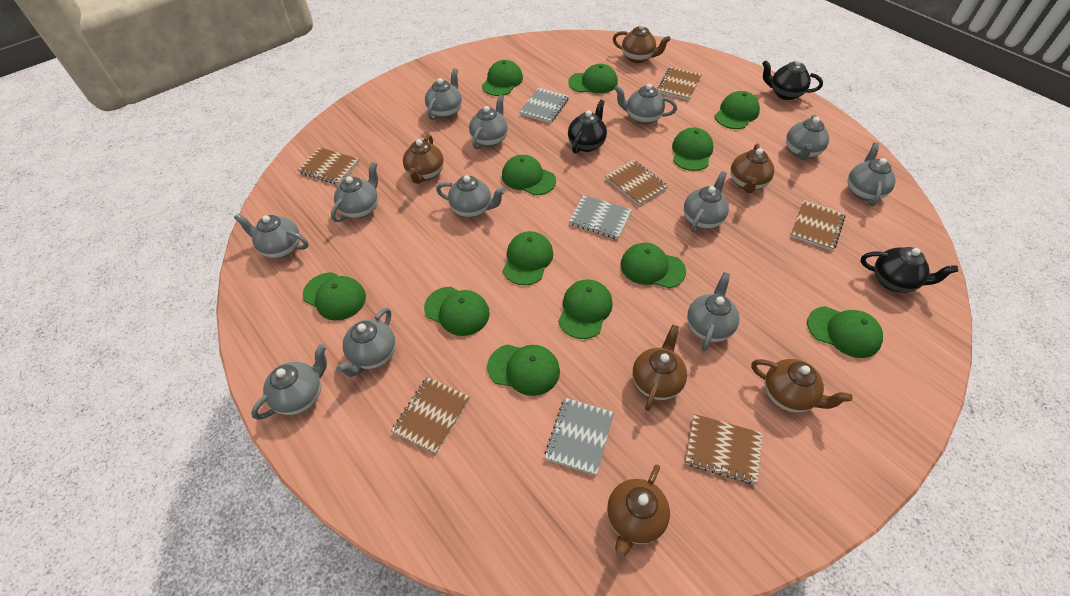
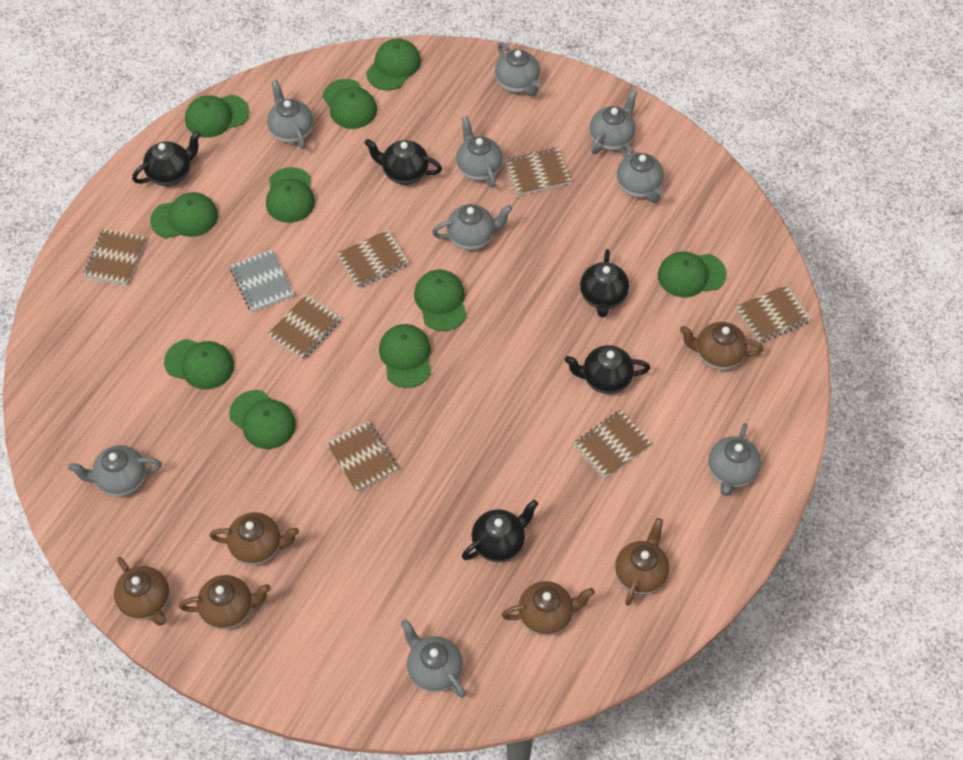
black teapot: [568,100,607,154] [762,60,823,100] [861,247,958,293] = 3 -> [132,131,201,186] [365,139,442,185] [462,500,538,562] [565,345,650,394] [580,249,629,317] = 5
brown notebook: [298,147,360,185] [391,377,470,454] [605,160,668,206] [657,67,702,100] [685,414,763,484] [791,200,846,251] = 6 -> [83,229,146,286] [268,294,342,360] [326,421,399,492] [337,230,409,288] [504,147,571,196] [573,410,652,479] [736,284,811,343] = 7
green cap: [303,272,366,321] [424,287,490,336] [482,60,523,96] [487,345,560,396] [502,155,556,195] [503,231,553,285] [558,279,613,339] [568,64,618,93] [621,243,686,288] [672,128,714,171] [715,91,760,129] [807,306,883,358] = 12 -> [150,192,218,238] [164,339,234,390] [185,95,249,138] [229,390,296,449] [266,167,315,223] [322,79,377,129] [366,38,421,91] [379,324,431,388] [414,269,467,331] [658,252,727,297] = 10
grey notebook: [520,88,569,123] [544,398,614,476] [569,195,632,239] = 3 -> [230,250,294,312] = 1
grey teapot: [234,213,308,258] [251,344,327,420] [331,162,378,222] [336,308,396,377] [425,68,462,120] [436,175,505,218] [469,95,508,149] [614,84,677,125] [683,171,729,233] [687,272,739,351] [786,114,829,160] [848,143,896,206] = 12 -> [68,445,162,496] [267,80,313,149] [401,619,466,698] [432,204,513,250] [456,116,503,188] [495,42,541,96] [589,89,637,154] [617,143,664,202] [708,423,761,496] = 9

